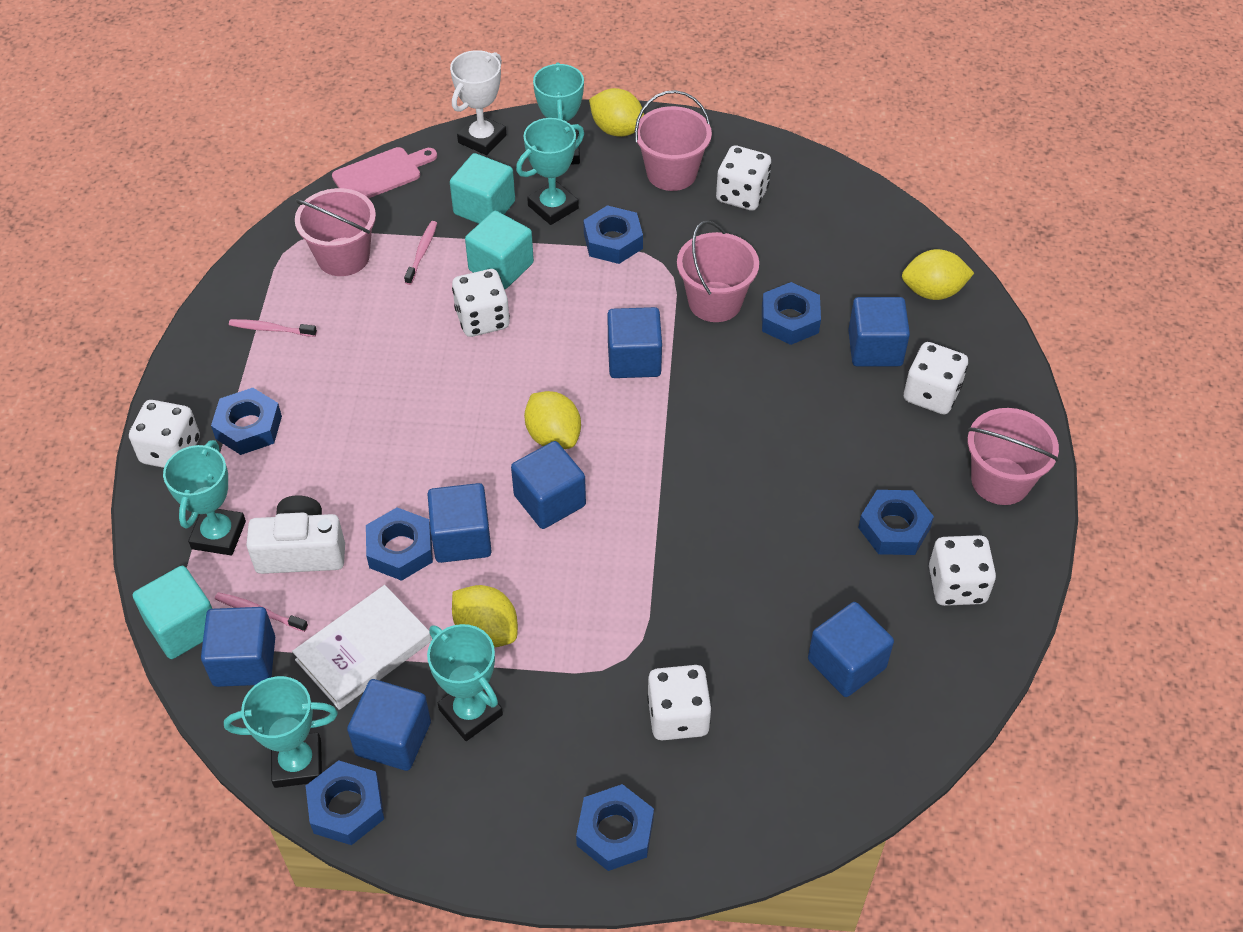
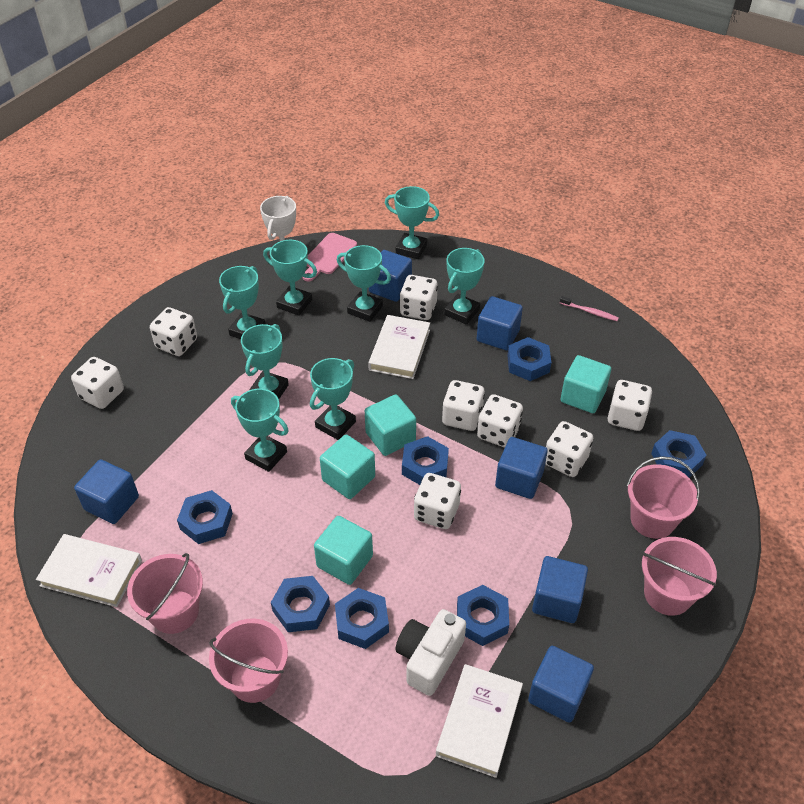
blue cube: [201,607,275,687] [347,679,431,771] [427,483,492,563] [511,441,586,529] [608,307,662,378] [808,602,894,697] [848,297,910,366] = 7 -> [74,459,139,524] [369,250,412,302] [477,296,523,351] [495,437,548,499] [528,646,594,723] [532,556,588,623] = 6
pink toothbrush: [215,592,308,632] [229,319,317,337] [404,221,437,285] = 3 -> [560,296,619,321] = 1
turquoise cube: [133,566,212,659] [450,153,515,224] [465,211,534,289] = 3 -> [314,516,373,585] [320,434,375,499] [365,394,416,456] [560,355,611,413] = 4
turquoise trophy: [163,440,246,556] [224,676,338,788] [427,624,503,741] [516,118,584,225] [533,62,584,164] = 5 -> [219,266,265,339] [231,389,289,472] [241,324,289,399] [263,240,317,316] [310,358,356,440] [337,245,391,322] [385,186,439,259] [444,248,485,325] = 8
white book: [292,585,432,710] = 1 -> [36,534,142,607] [368,315,430,379] [436,664,523,778] = 3
white dice: [129,400,200,468] [452,269,510,337] [647,665,712,740] [716,145,771,211] [904,342,968,414] [929,535,996,606] = 6 -> [71,357,124,409] [150,307,197,356] [400,275,438,320] [414,473,461,529] [442,380,485,431] [477,394,523,448] [545,421,593,477] [607,380,652,431] = 8
yellow lemon: [452,585,518,648] [524,391,581,449] [589,88,644,137] [902,249,974,300] = 4 -> none = 0

